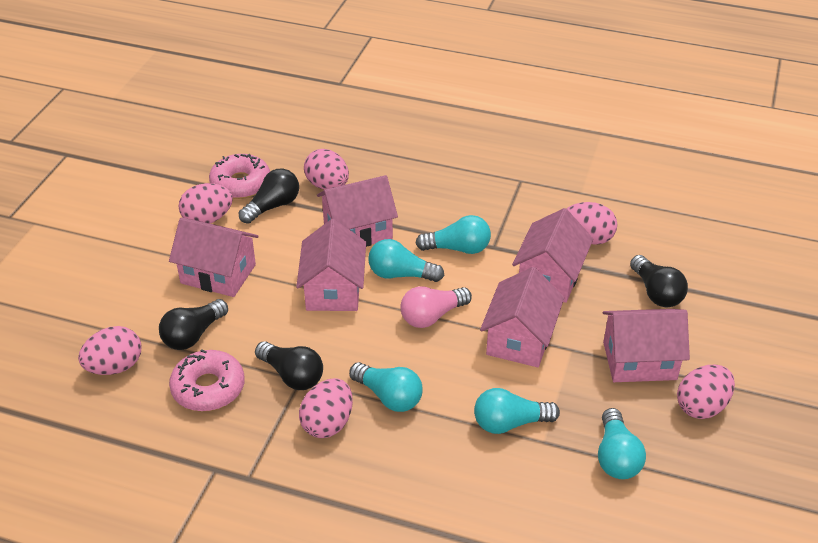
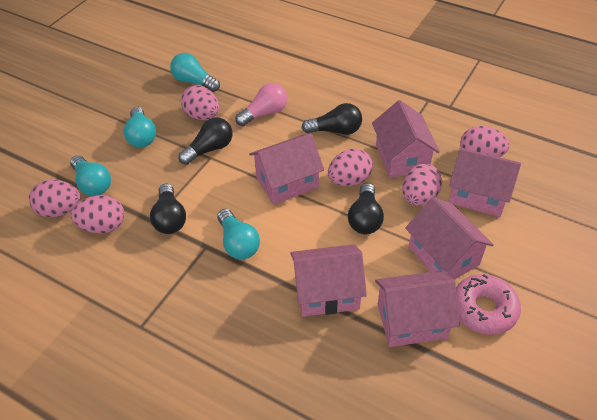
pink donut: [169,350,245,411] [209,154,270,199] = 2 -> [456,274,521,335] = 1
turquoise light bulb: [349,362,423,412] [368,239,444,282] [415,215,491,254] [474,388,560,434] [598,408,646,479] = 5 -> [70,155,111,196] [124,107,156,148] [170,53,220,92] [217,209,260,259] = 4

